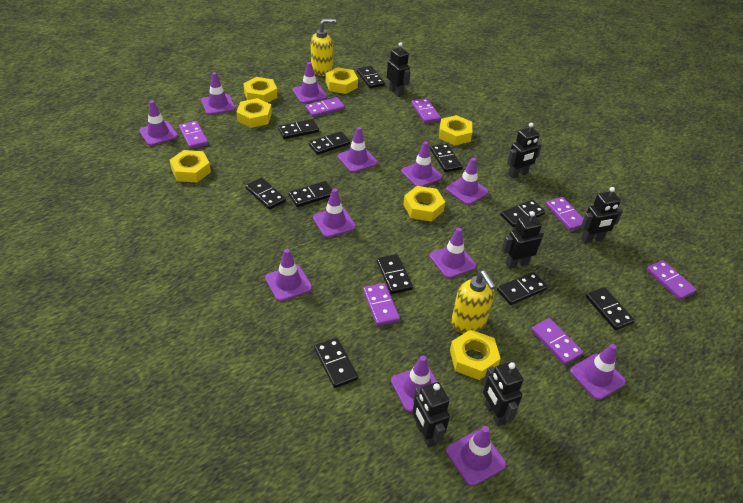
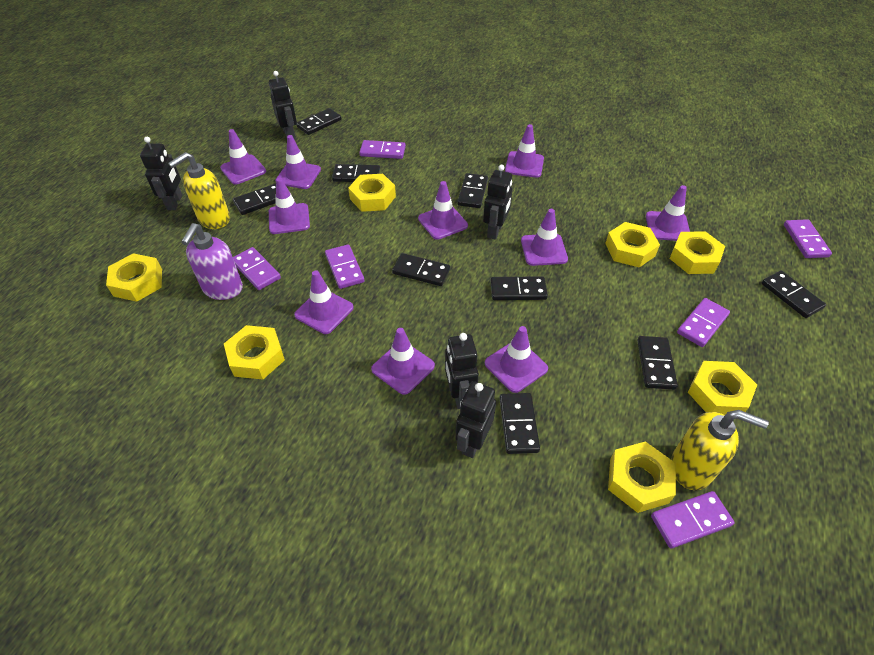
black domino: [245,177,286,210] [278,119,319,139] [289,181,332,207] [308,131,350,155] [314,338,358,388] [357,66,385,88] [377,254,413,294] [430,144,463,172] [497,272,548,305] [500,199,546,227] [586,287,635,330] = 11 -> [233,183,276,215] [296,108,341,135] [332,164,380,182] [392,253,450,286] [457,173,488,208] [490,276,548,300] [500,393,540,454] [637,336,678,390] [762,271,826,318] = 9
black robot: [387,42,411,97] [412,382,450,448] [483,362,523,426] [502,211,544,269] [507,123,542,179] [581,187,623,244] = 6 -> [140,137,182,210] [269,71,297,140] [445,333,479,409] [455,381,496,458] [483,164,512,240] = 5
purple domino: [179,121,208,149] [305,97,345,117] [363,283,400,326] [411,98,441,123] [531,318,584,365] [546,197,584,231] [646,260,697,300] = 7 -> [233,247,281,290] [325,244,364,289] [359,140,406,159] [651,491,735,548] [677,298,730,347] [784,219,832,258] = 6
purple soap dispenser: none = 0 -> [182,223,243,300] = 1
purple traffic cone: [139,100,178,146] [201,72,235,115] [265,249,312,302] [293,62,327,104] [313,188,356,238] [338,127,377,173] [391,356,438,412] [401,141,442,187] [430,228,476,278] [446,158,489,205] [446,426,506,486] [570,344,626,400] = 12 -> [220,129,266,185] [269,178,310,234] [275,135,321,189] [294,270,354,334] [371,328,435,395] [418,181,468,240] [485,326,548,393] [505,124,544,178] [521,209,568,266] [646,185,690,241] = 10

